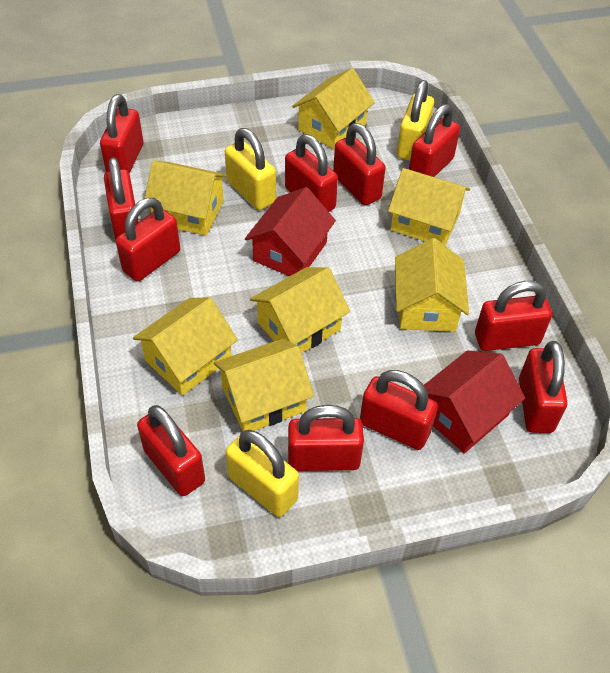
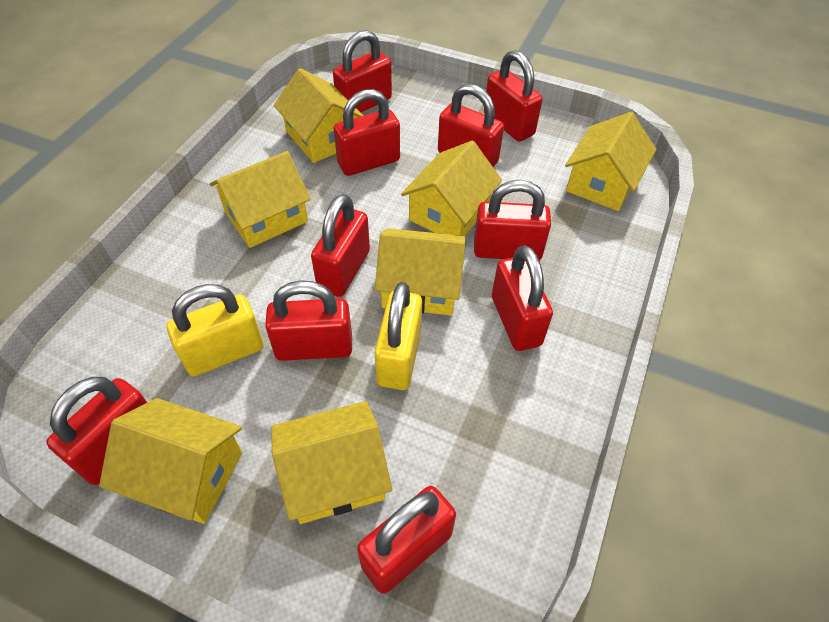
red house: [245,187,336,276] [424,350,525,453] = 2 -> none = 0
red padlock: [100,94,143,174] [104,157,139,240] [116,198,180,281] [137,405,205,496] [285,134,338,212] [288,405,364,471] [333,123,386,205] [360,370,438,450] [409,104,460,177] [475,281,552,351] [519,341,568,433] = 11 -> [46,377,147,485] [265,280,352,361] [311,194,370,297] [333,30,392,113] [334,89,400,176] [357,486,456,594] [438,84,504,167] [474,180,551,260] [484,50,543,141] [492,245,553,351] = 10
yellow padlock: [225,128,276,210] [226,430,299,517] [397,80,434,161] = 3 -> [167,284,263,377] [375,282,422,390] = 2

